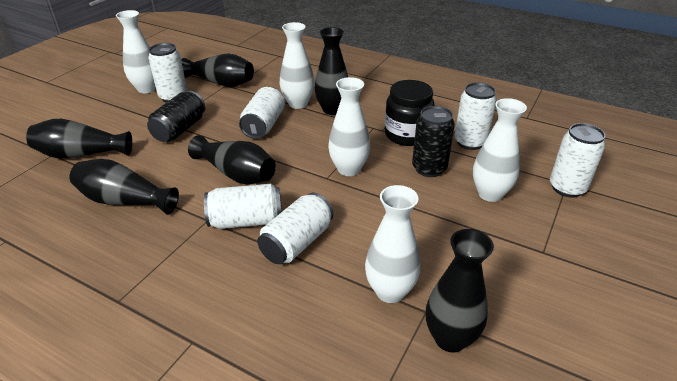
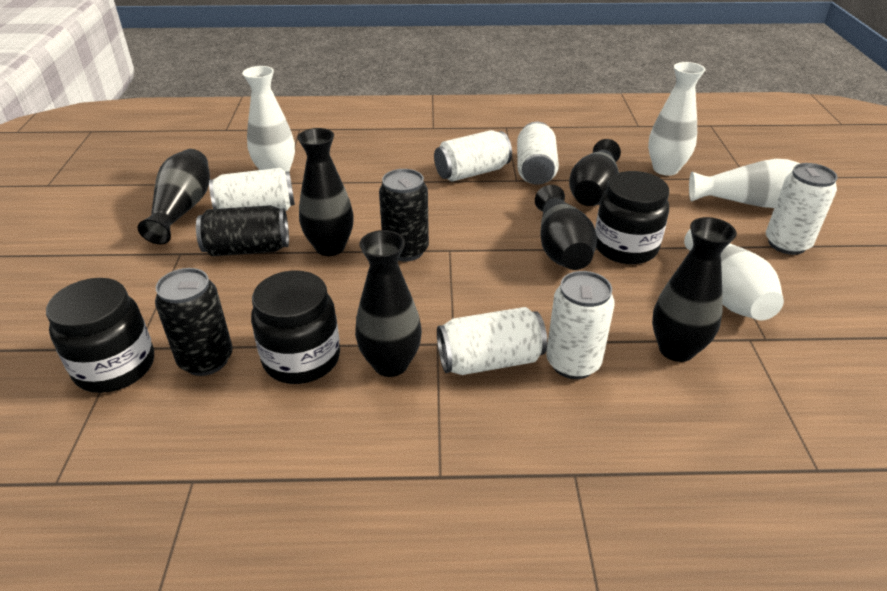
black can: [147,91,206,142] [412,106,455,177] = 2 -> [155,268,233,376] [196,205,289,256] [379,169,429,261] = 3
black jar: [385,80,435,146] = 1 -> [46,278,154,393] [251,271,340,384] [595,171,669,264] = 3
white vase: [116,10,156,93] [279,22,314,109] [328,77,370,176] [365,185,421,303] [473,98,527,202] = 5 -> [242,66,295,171] [648,62,705,176] [684,229,784,321] [689,159,800,208] = 4

